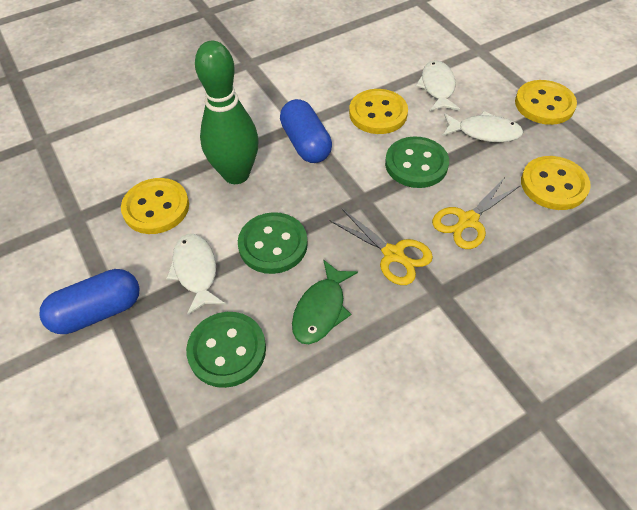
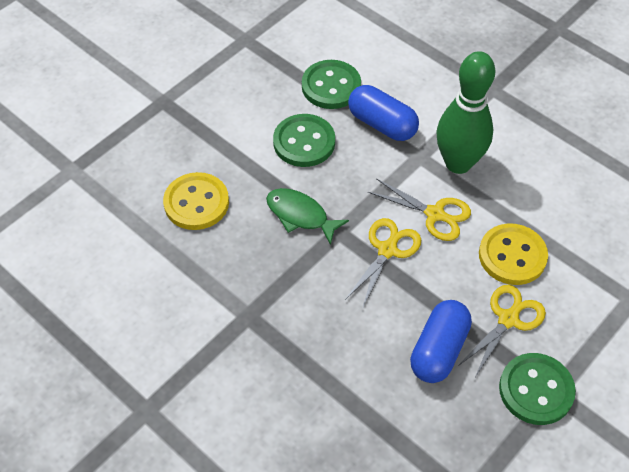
white fish: [166,234,225,315] [416,60,460,111] [442,111,523,142] = 3 -> none = 0
yellow button: [121,178,189,234] [349,89,408,134] [515,80,577,125] [521,156,591,210] = 4 -> [163,172,229,230] [479,224,548,285] = 2
yellow scissors: [329,208,433,285] [432,177,521,249] = 2 -> [345,218,421,309] [368,178,471,241] [458,285,546,377] = 3

